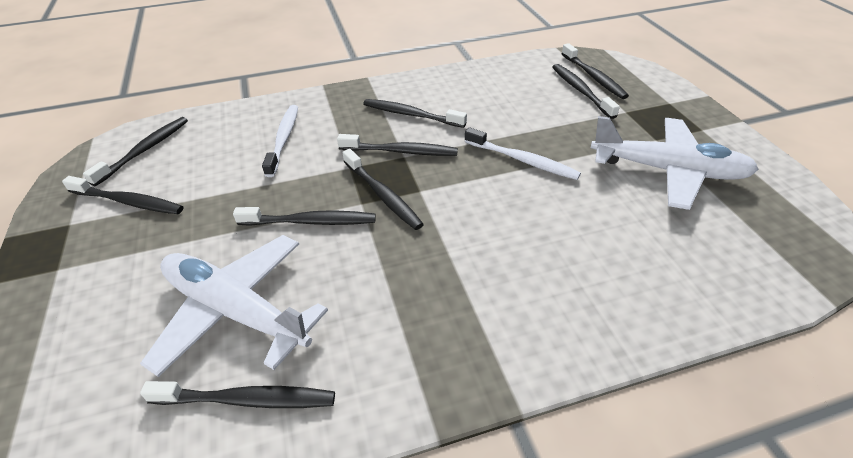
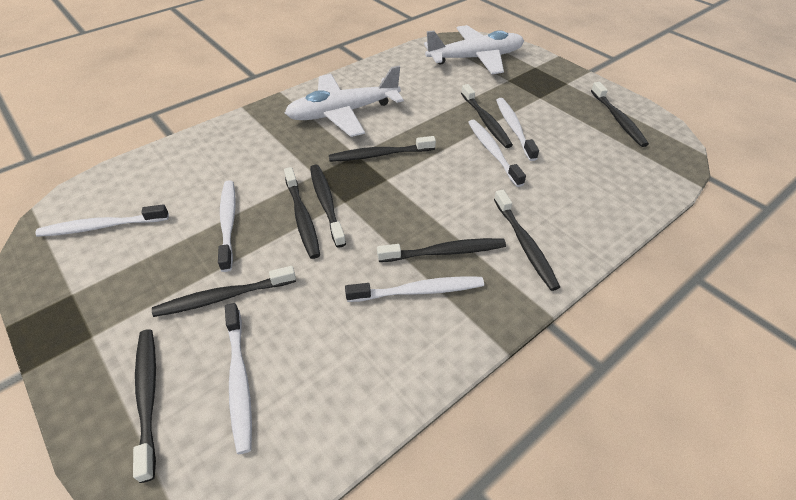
white toothbrush: [262,105,298,177] [465,127,581,180] = 2 -> [36,204,169,237] [218,180,236,272] [225,303,252,454] [345,277,484,302] [468,120,526,187] [496,98,539,161] = 6

